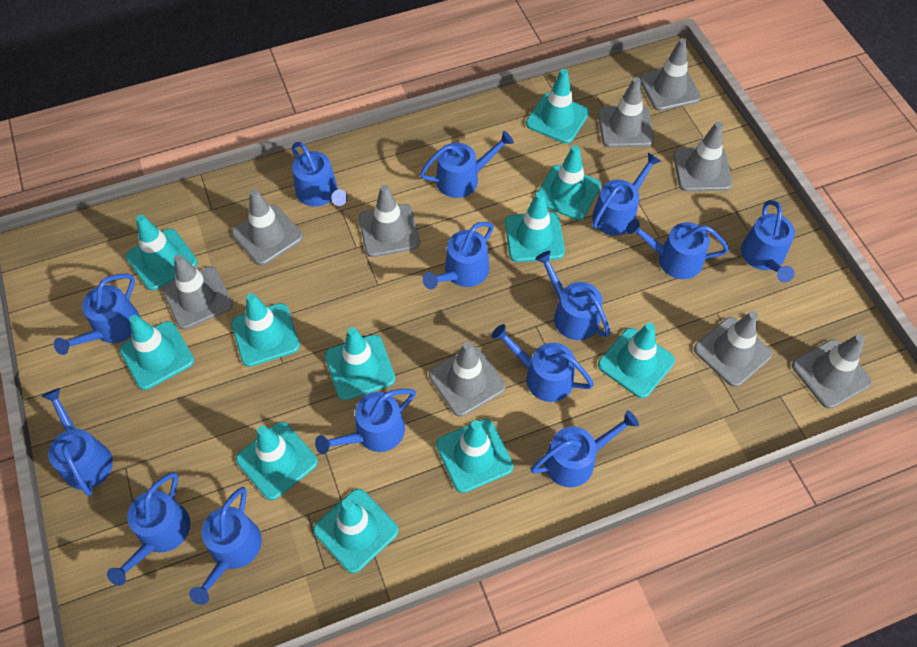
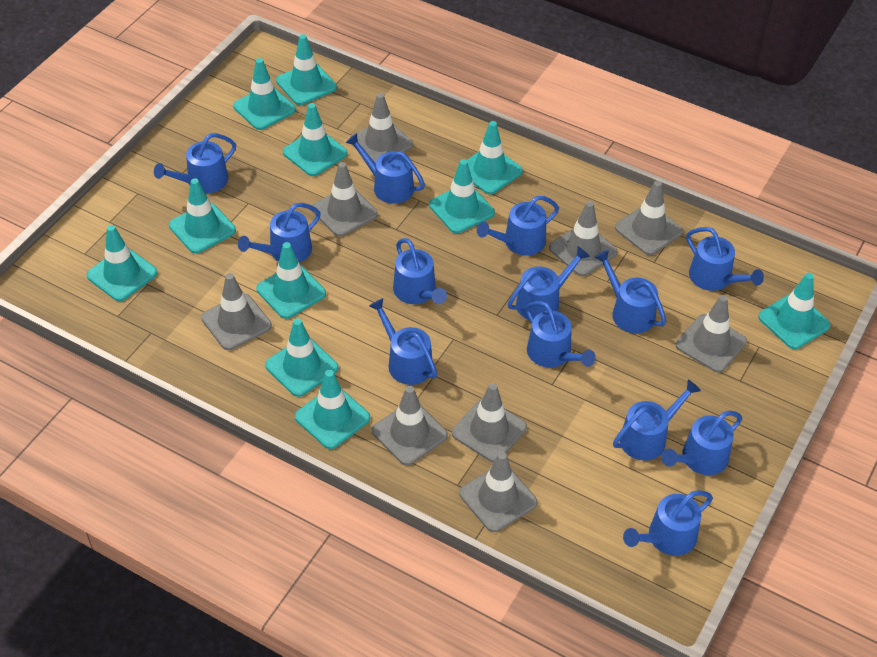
blue watering can: [42,388,113,496] [54,273,140,355] [107,472,190,586] [189,487,262,605] [292,142,347,207] [315,389,416,454] [420,131,514,198] [423,222,494,289] [492,324,594,402] [531,410,639,487] [535,251,611,340] [592,153,661,236] [626,219,729,279] [741,200,795,283] = 14 -> [154,133,236,193] [238,203,321,263] [346,133,425,204] [369,298,437,385] [393,238,447,304] [477,196,559,256] [508,246,590,320] [526,301,596,368] [594,250,666,333] [613,379,701,461] [623,490,713,556] [661,410,742,475] [686,227,764,291] = 13

